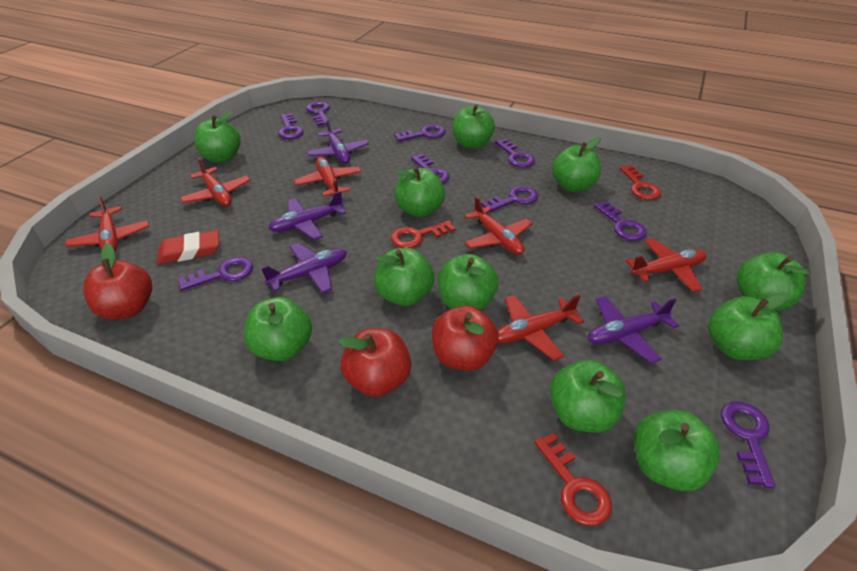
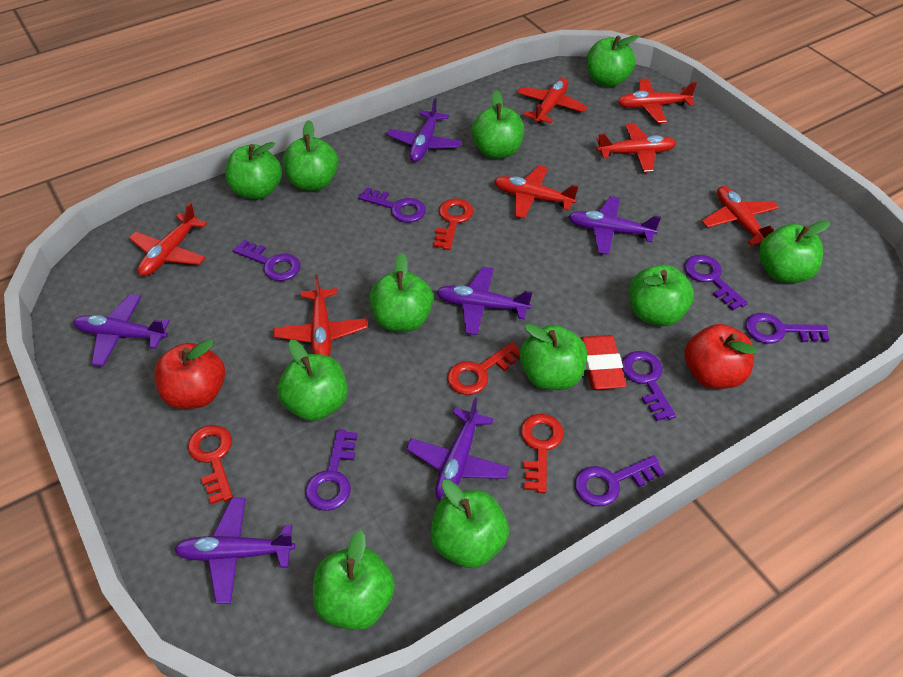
purple key: [178,257,253,291] [278,113,303,139] [306,102,330,126] [394,124,446,142] [411,154,450,184] [481,186,538,212] [495,139,535,167] [594,201,647,240] [721,401,775,488] = 9 -> [232,240,301,281] [305,429,358,511] [358,187,426,223] [575,456,665,507] [622,351,676,421] [684,255,748,311] [745,313,830,344] = 7
purple plane: [261,243,347,293] [268,191,346,240] [306,118,369,164] [588,296,679,363] = 4 -> [73,294,170,367] [174,498,295,604] [387,98,462,162] [406,398,509,501] [436,267,532,335] [568,196,661,255] = 6
red apple: [83,243,152,320] [338,328,411,397] [432,306,499,371] = 3 -> [154,339,225,409] [684,324,757,389] = 2
red key: [391,220,455,248] [534,433,612,526] [620,166,661,200] = 3 -> [188,425,233,505] [434,199,474,250] [447,342,520,395] [521,414,564,493] = 4
red plane: [65,196,149,252] [180,158,251,206] [294,157,362,196] [464,196,532,255] [498,295,584,361] [626,238,707,292] = 6 -> [129,203,207,276] [274,274,368,356] [494,165,579,219] [517,78,587,123] [596,123,677,172] [618,79,697,123] [702,186,779,246] = 7

